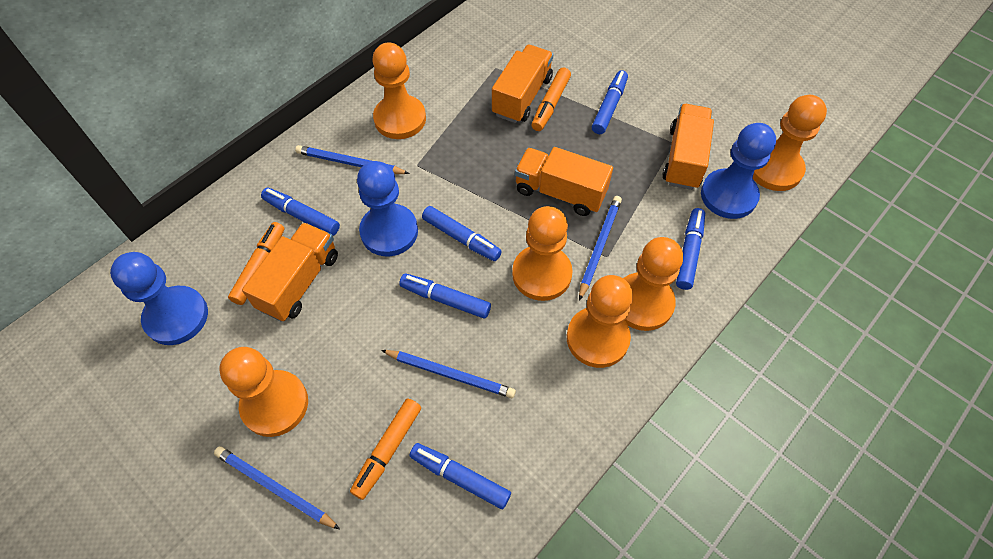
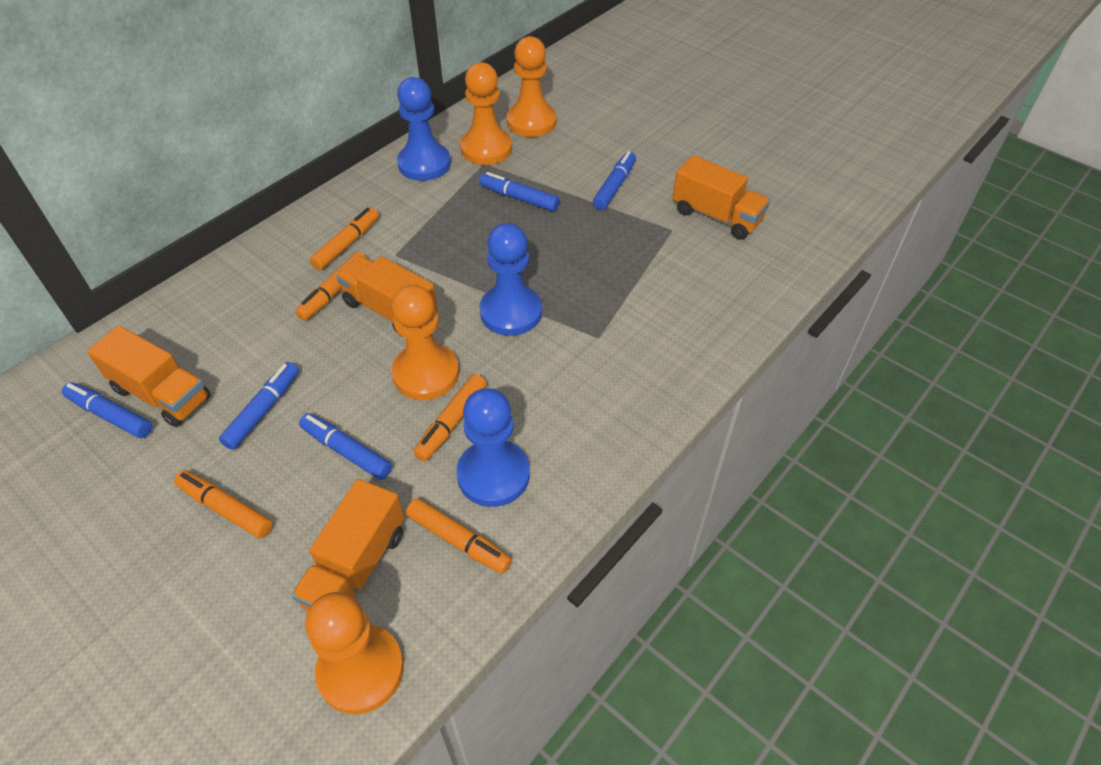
blue marker: [261,188,340,236] [399,274,491,319] [409,443,511,509] [422,206,502,261] [592,70,628,134] [676,208,705,290] = 6 -> [62,382,152,438] [219,362,299,450] [299,413,392,480] [479,172,559,211] [593,151,636,210] = 5
blue pencil: [214,446,340,530] [295,145,410,174] [381,350,516,398] [579,196,622,301] = 4 -> none = 0
orange marker: [228,222,284,305] [350,399,421,500] [531,68,571,131] = 3 -> [174,470,273,538] [295,252,366,321] [310,207,379,270] [406,498,512,574] [413,374,486,461] = 5
orange pawn: [219,347,308,437] [372,42,426,139] [512,206,573,301] [567,275,633,368] [623,237,683,331] [753,95,827,191] = 6 -> [305,592,404,714] [391,285,459,400] [460,62,512,165] [507,36,557,137] = 4

